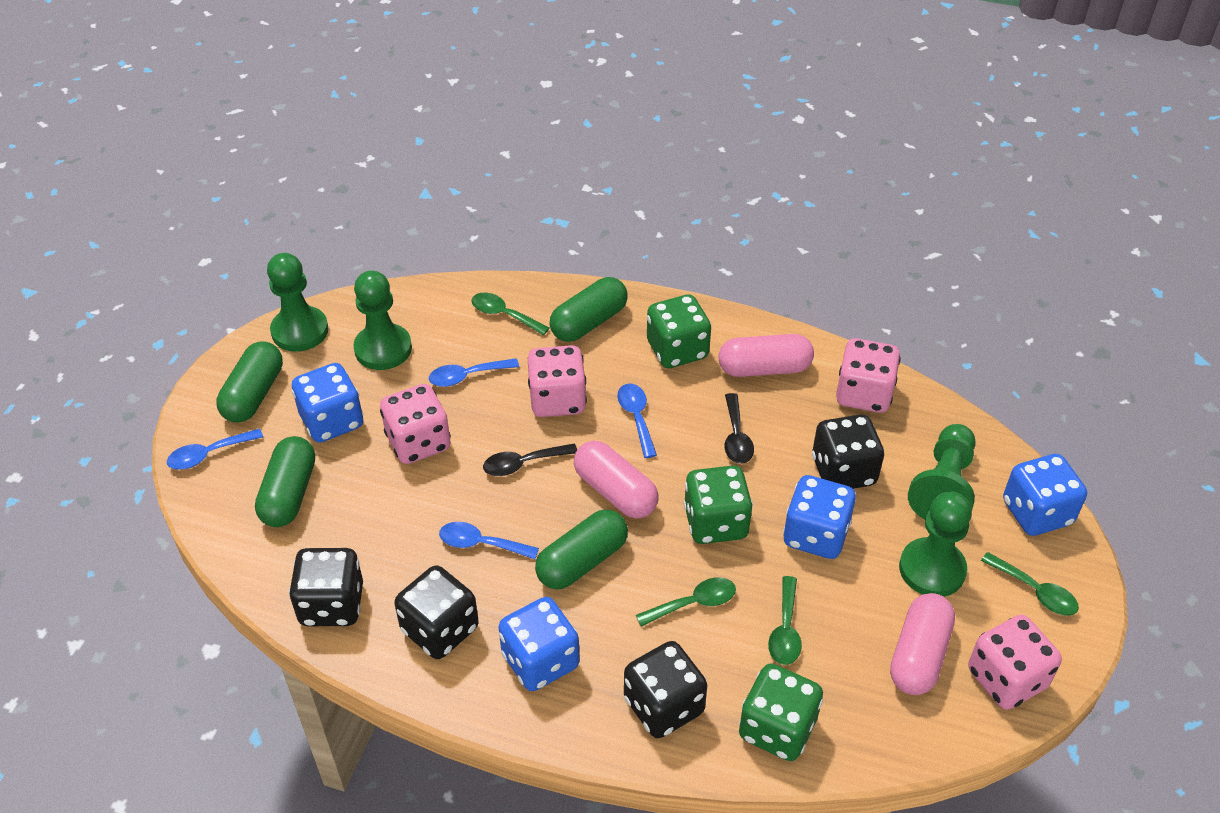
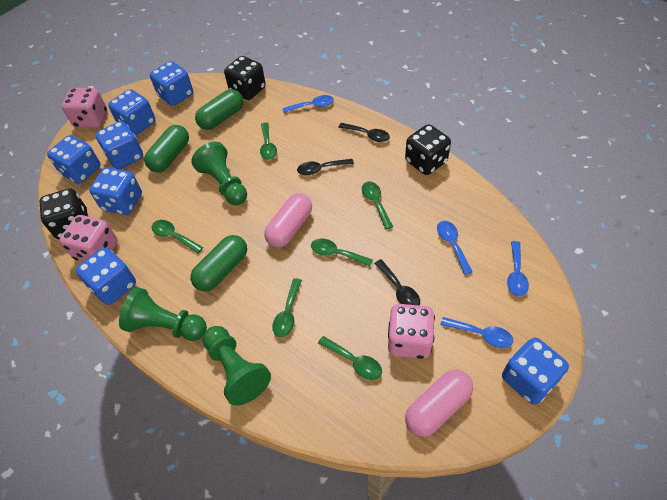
black dice: [289,548,363,626] [394,565,479,659] [624,641,707,738] [812,414,884,489] = 4 -> [39,188,88,239] [224,56,266,100] [405,124,451,175] = 3
black spoon: [483,443,577,476] [725,393,754,464] = 2 -> [297,159,354,175] [338,123,390,142] [374,259,420,305] = 3
blue dice: [292,363,363,443] [498,597,580,691] [783,475,856,559] [1003,454,1087,536] = 4 -> [47,135,100,184] [76,248,136,305] [89,167,142,215] [96,121,143,169] [108,89,155,135] [150,61,193,106] [502,338,569,404] = 7
green capsule: [216,342,283,423] [255,436,315,527] [535,510,628,590] [550,277,628,342] = 4 -> [144,125,189,172] [190,235,247,291] [195,89,244,130] = 3
green dice: [647,294,711,368] [684,465,753,544] [739,664,823,761] = 3 -> none = 0
green pawn: [267,253,328,352] [353,270,412,370] [899,492,972,597] [908,424,976,520] = 4 -> [119,287,207,341] [192,142,247,205] [203,326,271,406] = 3
green spoon: [471,292,549,335] [636,577,736,627] [768,576,802,665] [981,552,1079,616] = 4 -> [152,220,203,253] [260,122,277,160] [272,278,302,337] [311,239,373,267] [318,336,382,380] [362,181,393,229] = 6
pink capsule: [574,441,658,519] [719,334,814,377] [890,593,955,695] = 3 -> [264,193,312,248] [405,370,473,437] = 2
pink dice: [380,384,451,464] [527,345,587,417] [836,338,901,413] [968,615,1062,710] = 4 -> [60,215,118,262] [62,88,107,128] [388,304,435,359] = 3

